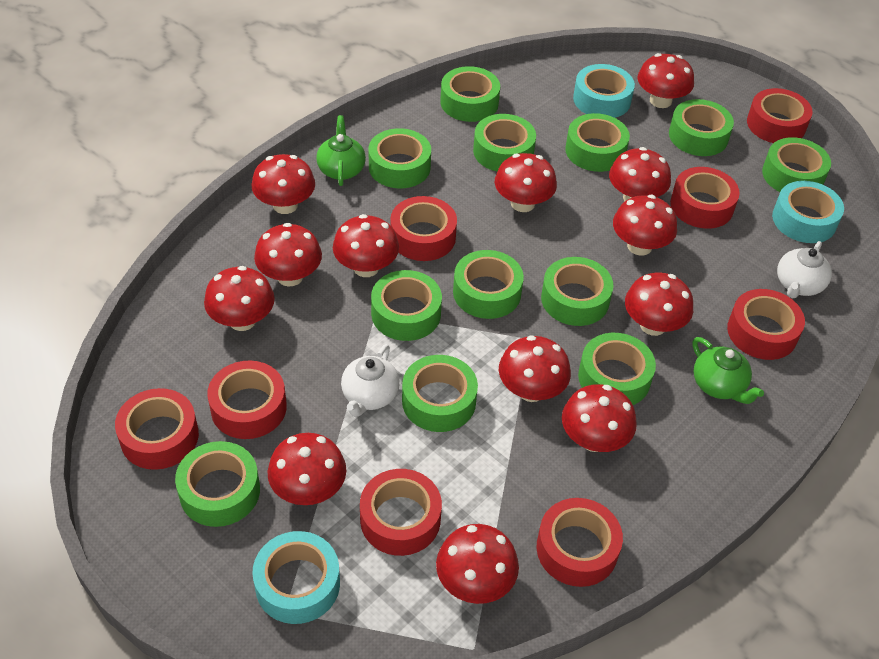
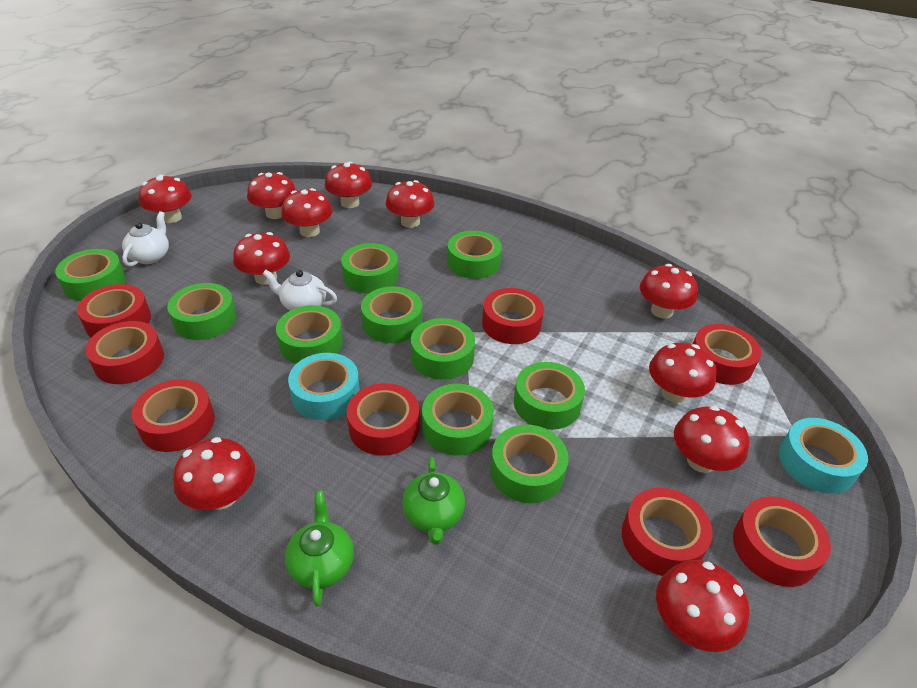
green tape: [175,441,260,527] [369,128,431,188] [371,270,442,341] [402,355,478,432] [440,66,500,122] [453,250,524,319] [473,114,536,172] [541,257,614,326] [565,113,630,172] [578,333,656,405] [669,99,734,156] [762,137,831,192] = 12 -> [55,249,126,301] [167,283,237,340] [276,305,343,364] [341,243,398,294] [361,286,422,343] [411,318,475,380] [422,384,494,456] [447,231,502,279] [490,425,569,503] [514,362,585,430] = 10
red mushroom: [204,266,275,331] [252,154,315,214] [254,223,322,287] [268,433,346,505] [333,214,399,277] [436,524,519,604] [495,153,557,212] [499,335,571,402] [562,384,637,452] [609,147,671,201] [613,195,677,256] [625,272,693,336] [637,53,694,108] = 13 -> [139,175,192,223] [173,437,255,510] [233,232,290,285] [247,172,296,219] [281,188,333,237] [325,162,372,208] [386,180,434,228] [640,264,698,318] [649,343,717,403] [656,560,749,652] [674,406,749,473] = 11
turquoise tape: [252,531,340,624] [573,64,635,118] [772,181,844,243] = 3 -> [288,353,360,420] [779,418,868,494] = 2

